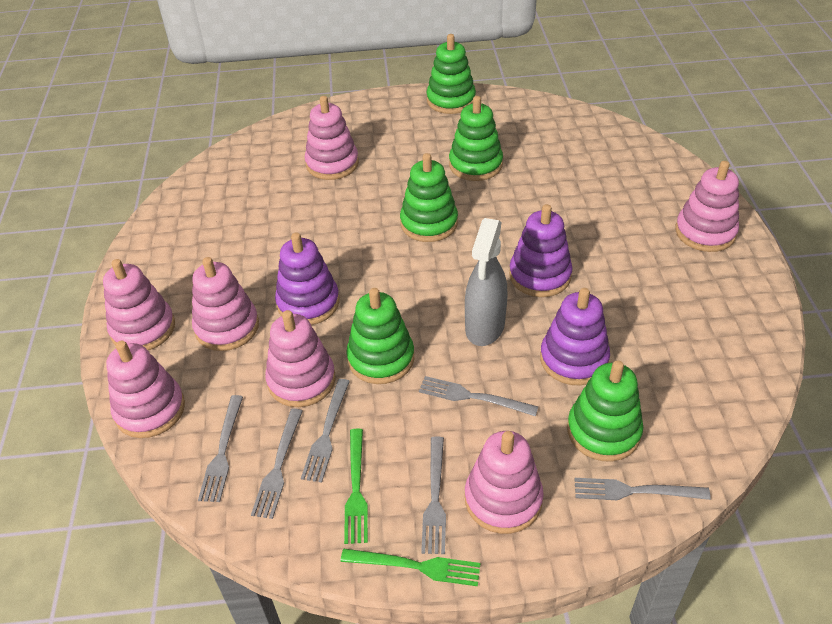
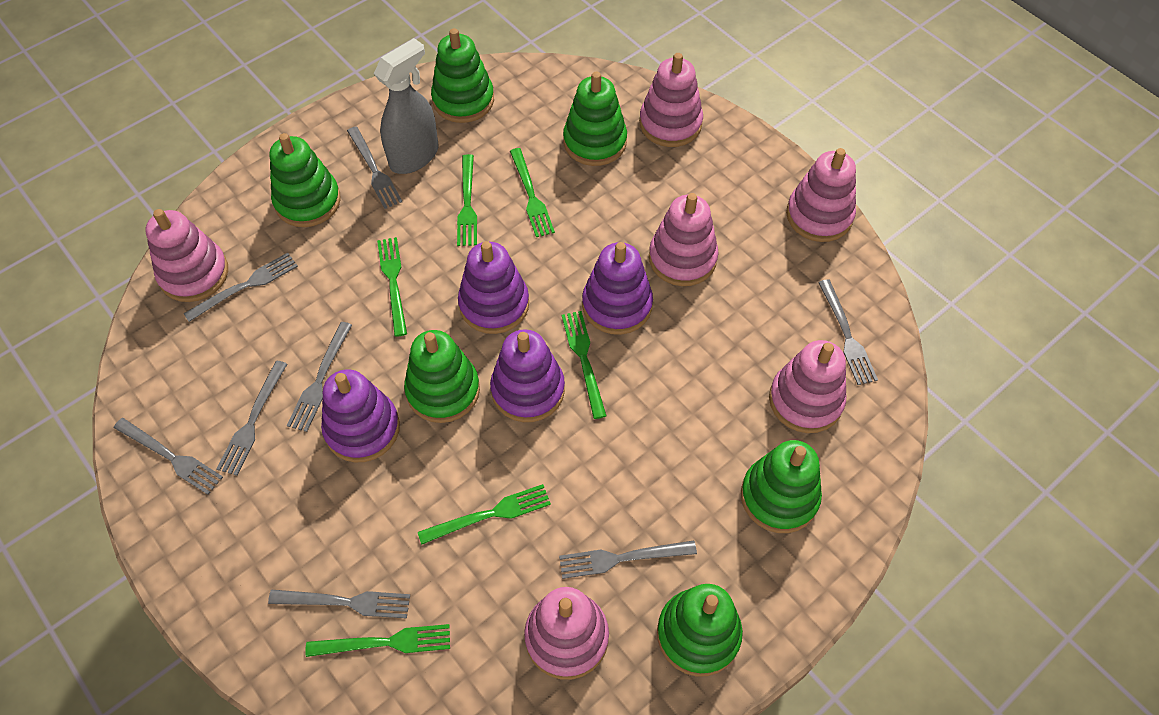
green fork: [340,549,480,586] [344,428,368,544] = 2 -> [305,624,450,657] [377,237,407,337] [418,484,551,545] [457,154,477,246] [510,148,555,237] [562,311,606,419] = 6
green stacking toy: [346,288,414,384] [400,153,458,242] [426,34,476,114] [449,96,503,181] [567,360,643,461] = 5 -> [270,133,341,227] [404,330,480,423] [431,28,494,123] [563,72,627,166] [657,584,743,676] [741,440,822,533] = 6
grey fork: [198,395,243,502] [251,408,303,519] [301,379,350,483] [419,376,538,416] [421,436,446,554] [575,478,711,500] = 6 -> [114,418,223,495] [183,253,298,322] [217,360,287,476] [268,590,410,619] [287,322,352,432] [347,126,402,209] [559,540,697,579] [818,279,878,385] = 8
pink stacking toy: [103,259,175,350] [106,341,185,438] [192,257,259,351] [265,310,336,407] [305,96,359,180] [465,431,544,534] [675,161,739,252] = 7 -> [145,209,228,302] [524,587,609,680] [639,53,703,147] [649,193,718,286] [769,340,846,433] [786,148,856,242] = 6
purple stacking toy: [275,232,339,325] [509,204,573,297] [540,288,610,385] = 3 -> [321,369,400,462] [458,241,529,334] [490,329,565,422] [582,242,653,335] = 4

